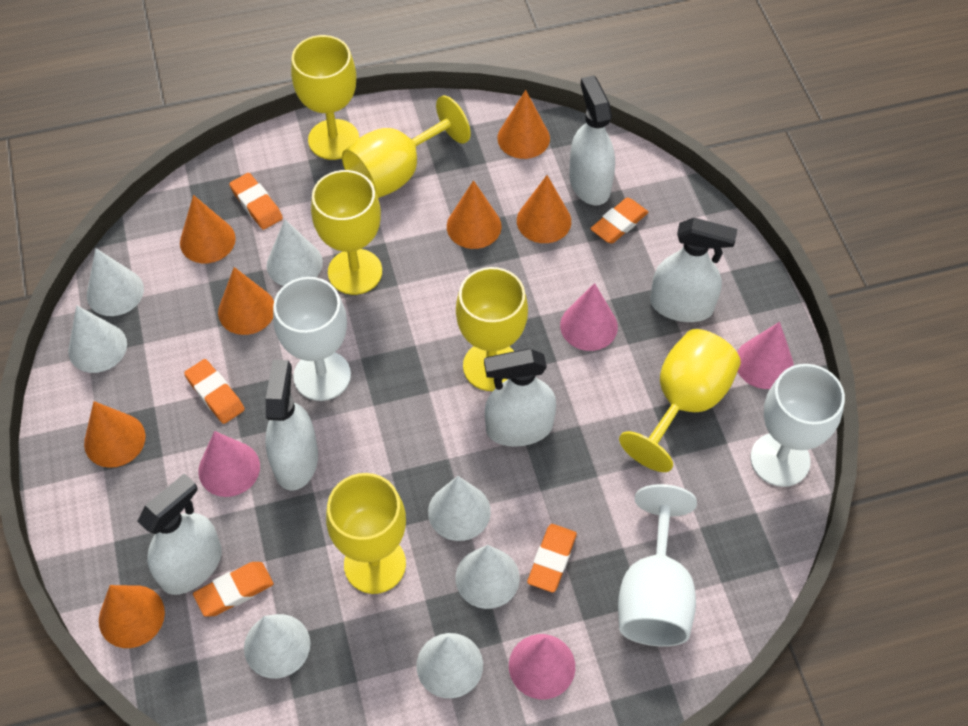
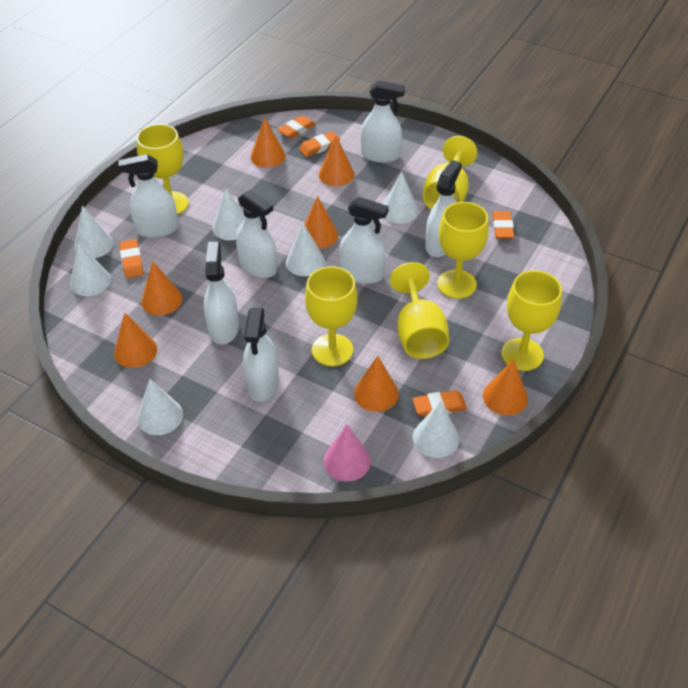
pink cone: [198,431,260,497] [509,634,575,699] [560,283,618,351] [737,322,794,389] = 4 -> [323,424,371,482] = 1
white goblet: [273,277,351,401] [618,484,697,647] [750,364,845,487] = 3 -> none = 0
white spray bottle: [137,473,222,595] [265,360,318,491] [484,348,556,447] [569,75,615,205] [650,218,737,322] = 5 -> [118,154,179,238] [204,242,239,345] [236,190,277,278] [243,308,279,402] [339,197,389,284] [361,80,405,163] [425,160,462,257] = 7

